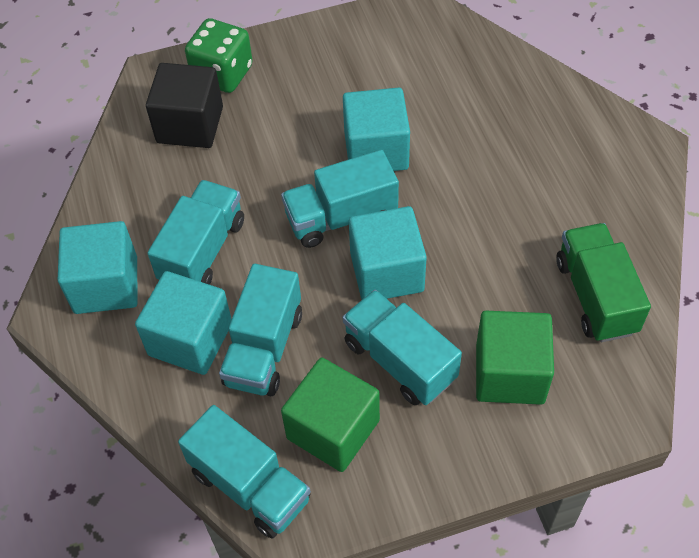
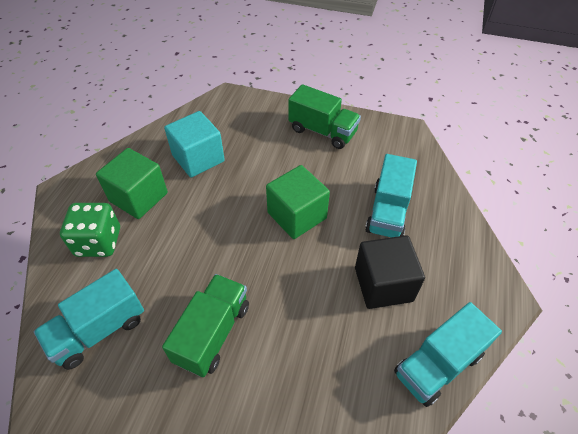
green truck: [556,223,651,342] = 1 -> [162,274,249,377] [288,84,361,149] = 2
turquoise cube: [58,221,137,314] [135,271,232,375] [343,88,410,171] [349,206,427,299] = 4 -> [164,111,225,178] = 1
turquoise truck: [147,180,244,285] [178,405,311,539] [219,264,302,396] [281,150,399,248] [342,290,462,405] = 5 -> [34,269,144,370] [365,154,417,237] [394,302,502,407] = 3

